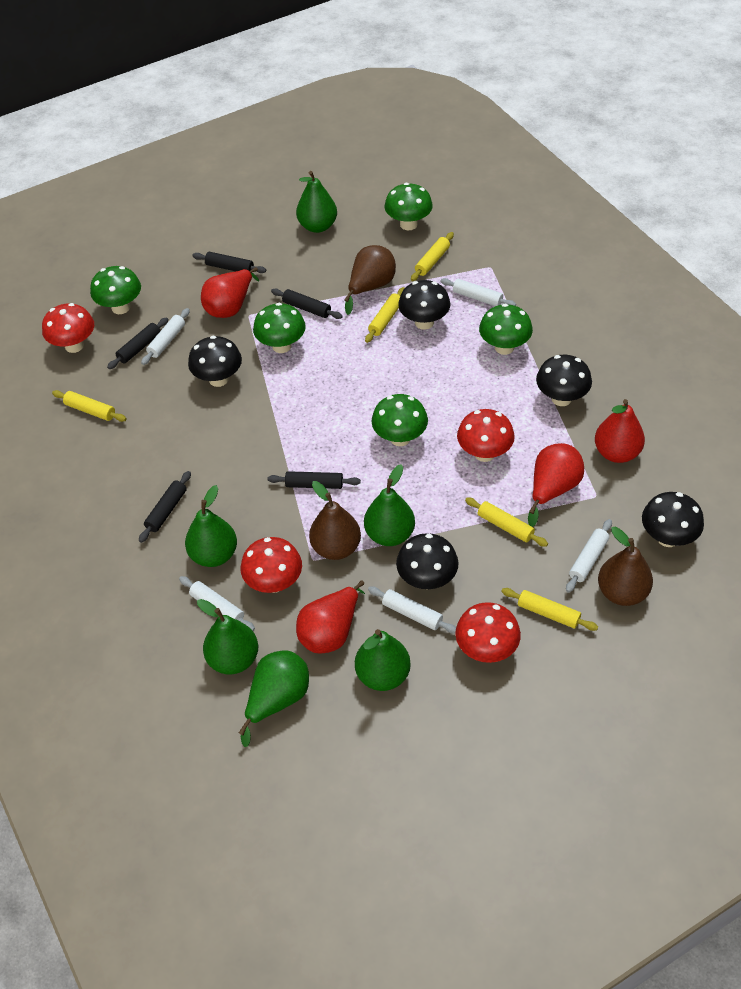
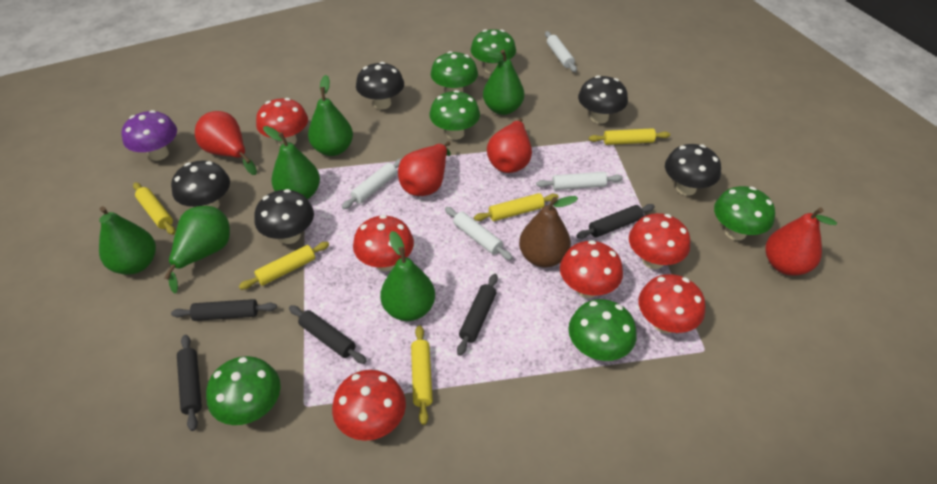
brown pear: [309,481,361,560] [344,245,396,315] [598,527,653,606] = 3 -> [519,196,578,267] = 1
green mushroom: [90,266,141,314] [253,303,306,353] [372,394,428,446] [384,183,433,230] [479,304,533,355] = 5 -> [206,356,281,425] [429,90,480,140] [431,51,478,92] [471,29,516,74] [568,299,637,361] [714,186,775,240] = 6
purple mushroom: none = 0 -> [121,110,177,161] = 1
red mushroom: [42,303,94,353] [241,537,302,593] [455,602,521,663] [457,409,515,462] = 4 -> [256,98,308,146] [332,370,406,441] [353,215,414,271] [560,240,623,298] [629,213,690,269] [638,274,705,334] = 6
white rolling pin: [141,308,190,365] [179,576,255,631] [368,586,456,633] [440,278,516,306] [566,519,612,593] = 5 -> [342,158,402,209] [445,207,513,260] [536,172,623,190] [545,31,577,72] = 4

